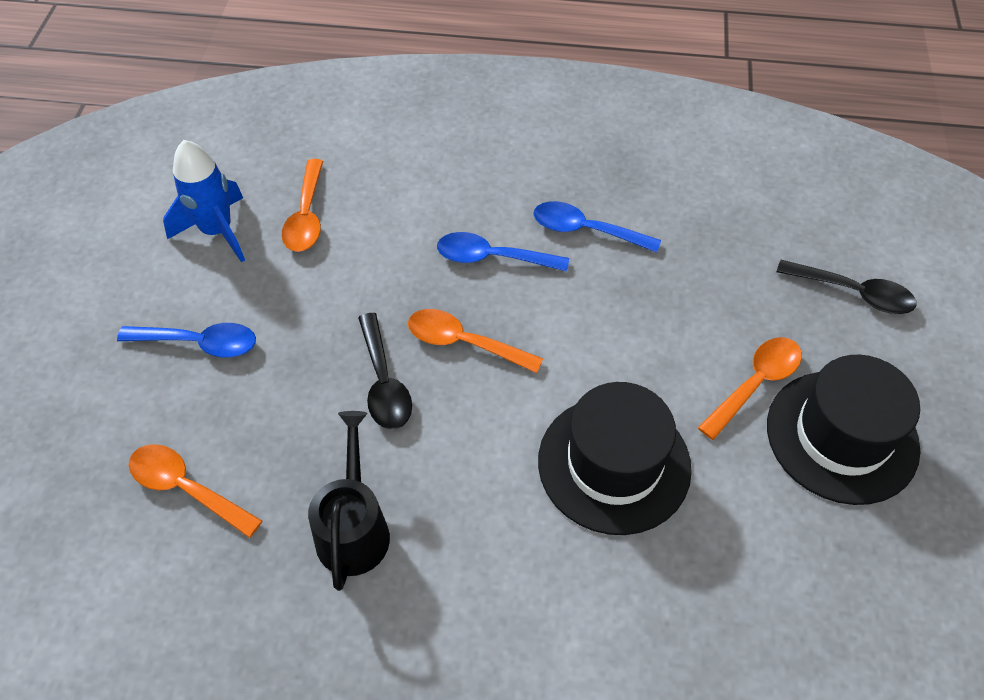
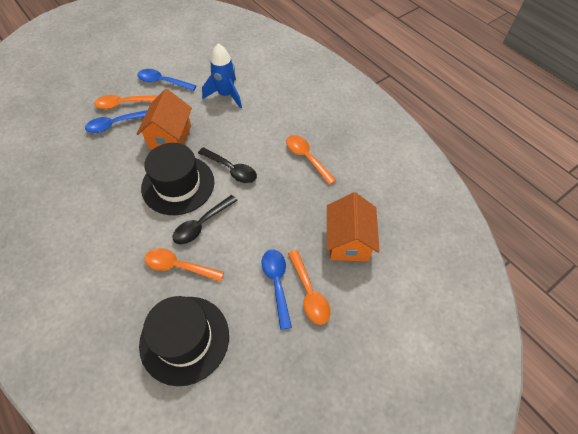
black watering can: [308,411,390,591] = 1 -> none = 0
orange house: none = 0 -> [137,89,192,149] [327,192,380,262] = 2

